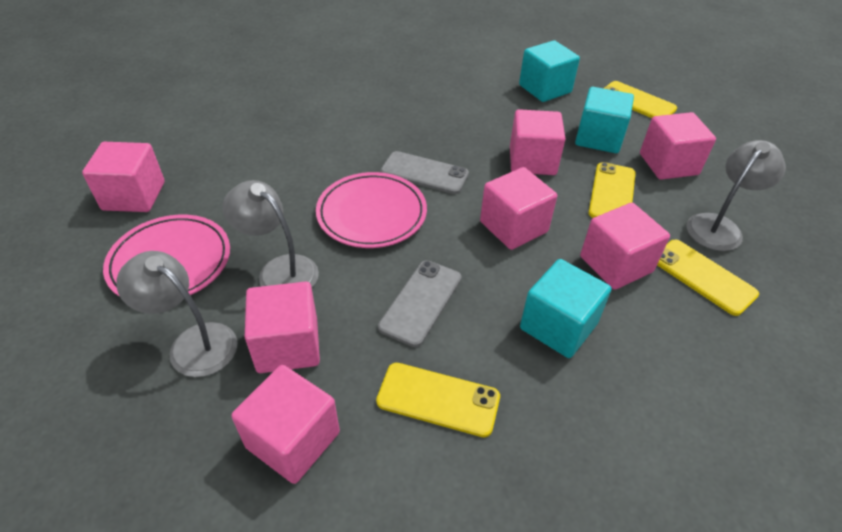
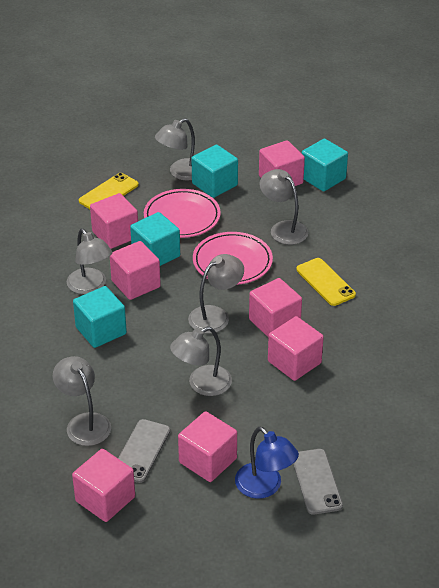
blue lamp: none = 0 -> [235,427,299,499] = 1
grey lamp: [116,251,238,377] [222,180,319,287] [686,140,786,251] = 3 -> [53,356,111,446] [67,229,112,294] [155,118,195,180] [170,327,232,396] [188,254,244,334] [260,169,308,245] = 6
turquoise cube: [519,40,580,102] [520,259,612,358] [575,87,634,153] = 3 -> [73,286,127,348] [130,212,180,266] [191,144,238,198] [302,138,348,192] = 4
yellow phone: [376,363,500,437] [588,162,635,218] [603,81,677,118] [657,240,759,316] = 4 -> [79,173,139,209] [296,258,356,306] = 2

